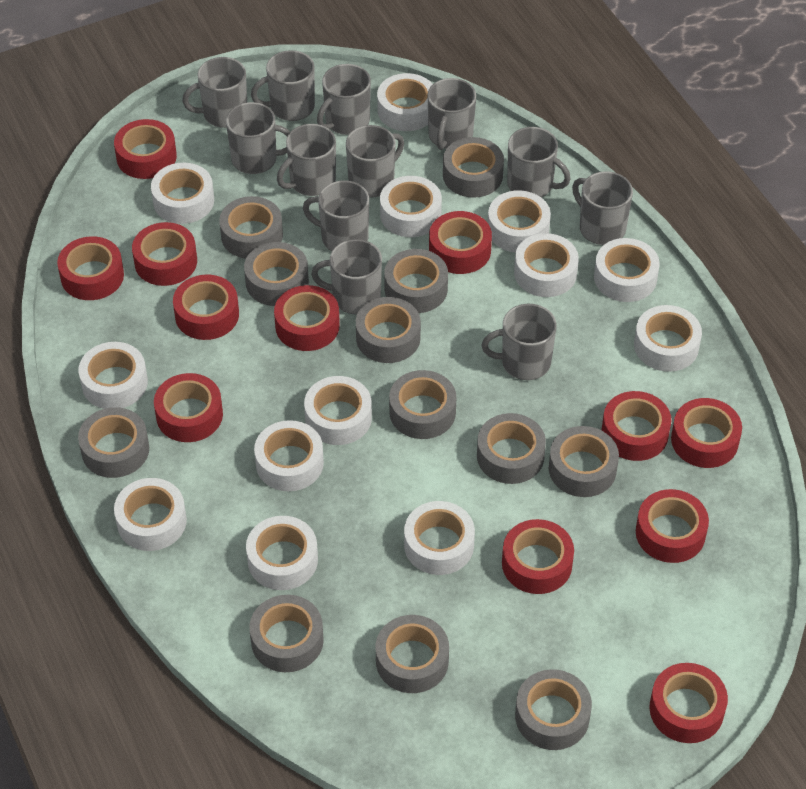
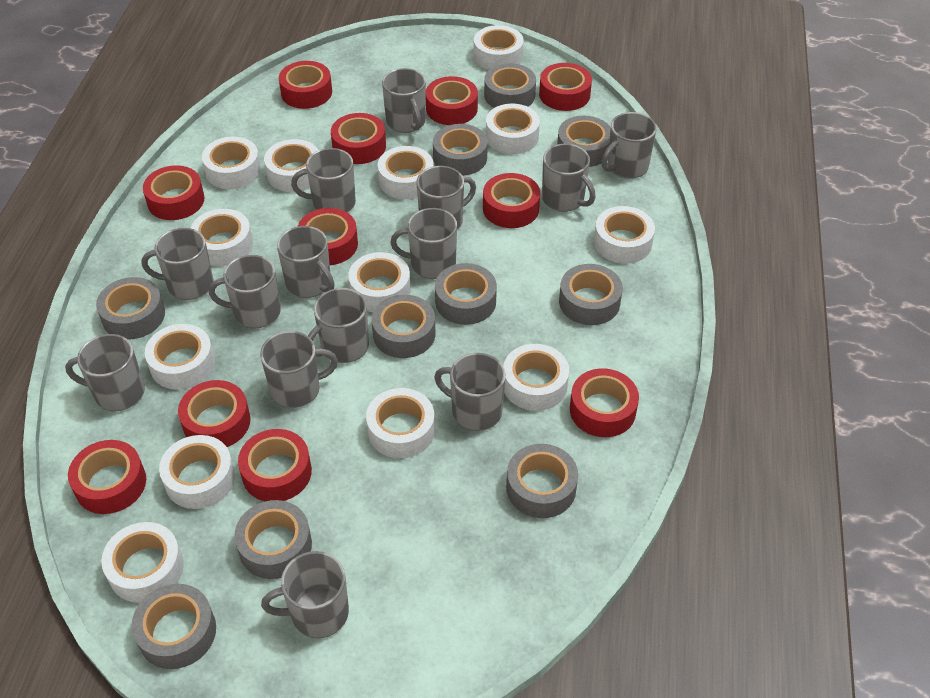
grey mug: [182,57,247,128] [226,102,290,174] [251,50,315,121] [277,124,336,196] [303,181,369,251] [311,239,382,314] [317,64,371,135] [346,125,404,198] [427,78,476,150] [481,304,557,380] [507,127,571,197] [572,171,633,245] = 12 -> [65,334,145,411] [141,228,213,300] [209,255,281,328] [260,331,338,408] [261,551,349,638] [277,226,334,298] [291,148,356,213] [308,288,369,363] [382,68,426,133] [390,208,457,279] [416,166,476,230] [434,353,506,431] [542,144,595,212] [602,112,657,179] = 14
grey tape: [78,407,149,478] [219,196,283,259] [244,242,309,306] [249,595,324,672] [356,297,421,363] [376,615,449,693] [384,249,448,313] [389,370,456,439] [443,137,504,198] [477,413,546,484] [515,669,592,750] [549,426,619,497] = 12 -> [96,277,165,340] [132,584,216,669] [234,500,312,579] [372,295,435,358] [433,124,488,176] [435,263,497,325] [484,63,536,108] [506,444,578,518] [557,116,611,167] [559,264,623,325] = 10
red tape: [57,236,124,300] [114,119,177,179] [132,222,197,286] [154,373,223,442] [173,275,239,340] [274,285,340,351] [429,211,492,274] [502,519,574,594] [601,391,671,461] [636,489,709,563] [649,663,728,743] [671,398,742,468] = 12 -> [68,440,146,514] [143,165,204,220] [178,380,250,447] [238,429,312,501] [279,61,332,109] [298,208,358,265] [331,113,386,164] [426,76,478,125] [483,173,540,228] [539,63,592,111] [570,368,639,437] = 11

